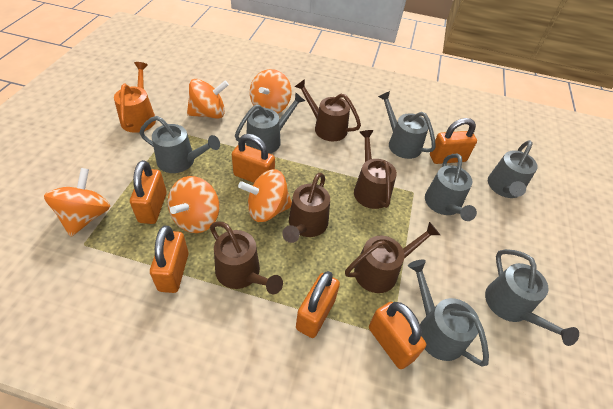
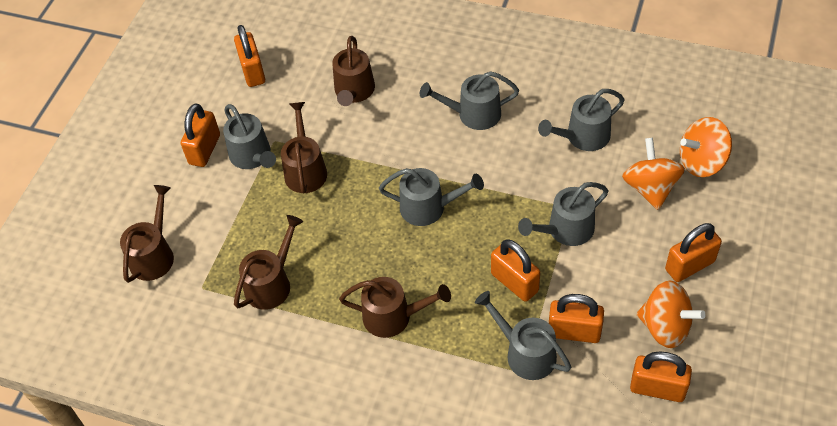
grey watering can: [139,116,220,173] [235,92,305,154] [378,91,436,159] [408,260,489,367] [425,154,477,221] [485,249,579,346] [488,140,538,198] = 7 -> [223,104,276,169] [379,168,484,226] [420,71,519,130] [475,291,571,380] [518,182,608,246] [538,89,625,151] = 6
orange spinning top: [44,168,110,237] [168,176,219,233] [187,79,229,119] [238,169,292,222] [250,69,292,114] = 5 -> [622,138,685,210] [637,281,706,348] [680,117,732,177] = 3
orange watering can: [114,62,156,133] = 1 -> none = 0

